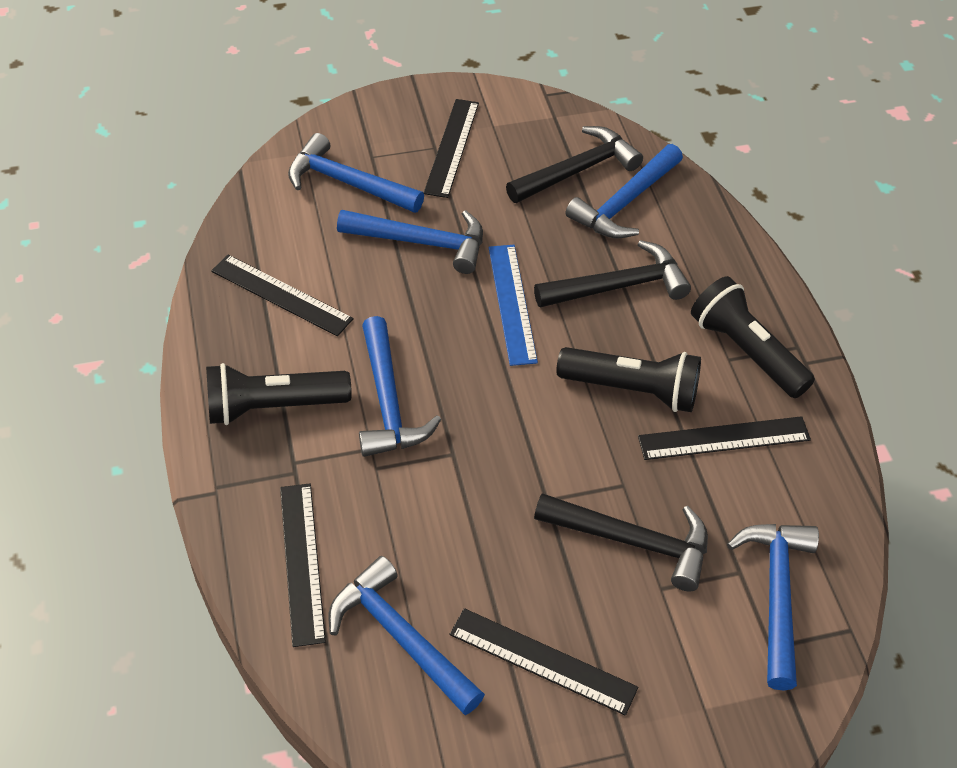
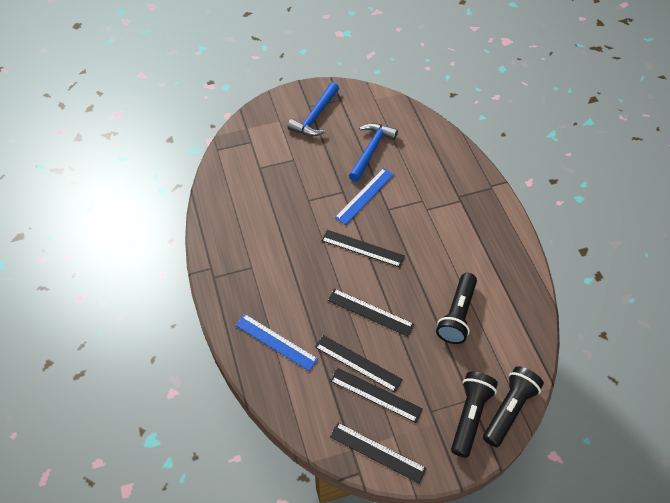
black hammer: [506,126,643,203] [534,240,691,307] [534,493,708,591] = 3 -> none = 0
blue hammer: [288,133,424,213] [328,556,485,715] [337,210,483,274] [359,316,441,457] [565,144,683,238] [727,524,819,691] = 6 -> [287,82,339,136] [349,123,398,182] = 2
blue ruler: [489,245,538,366] = 1 -> [235,314,318,371] [335,168,394,225] = 2

